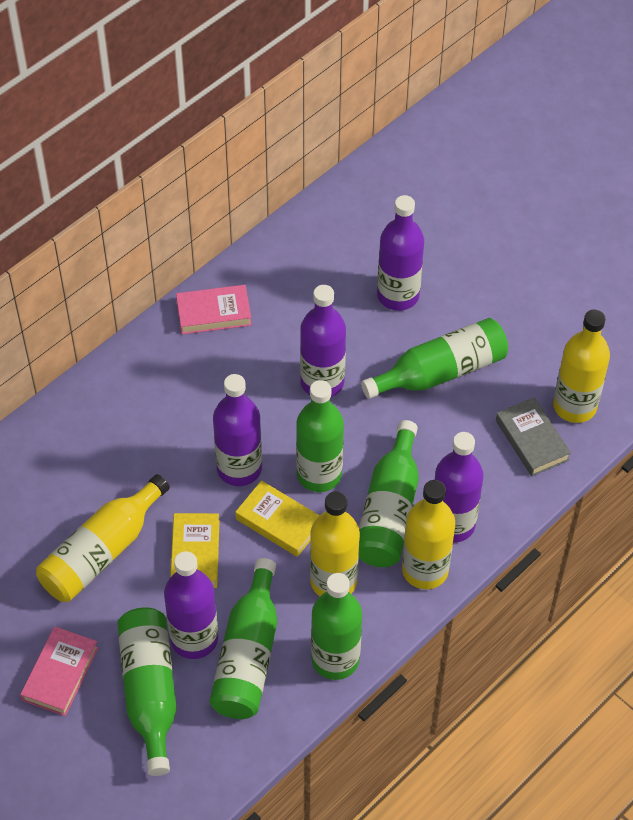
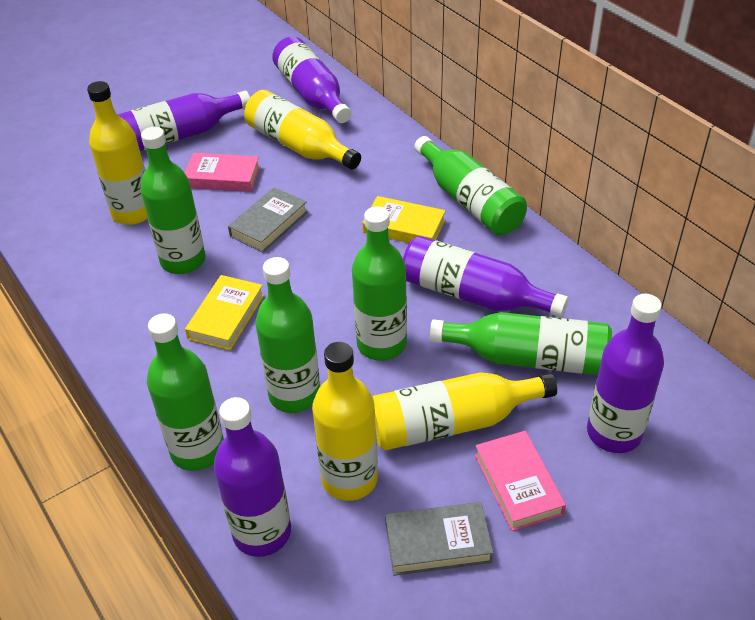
grey book: [496,397,571,476] = 1 -> [228,187,308,252] [385,502,493,576] = 2

